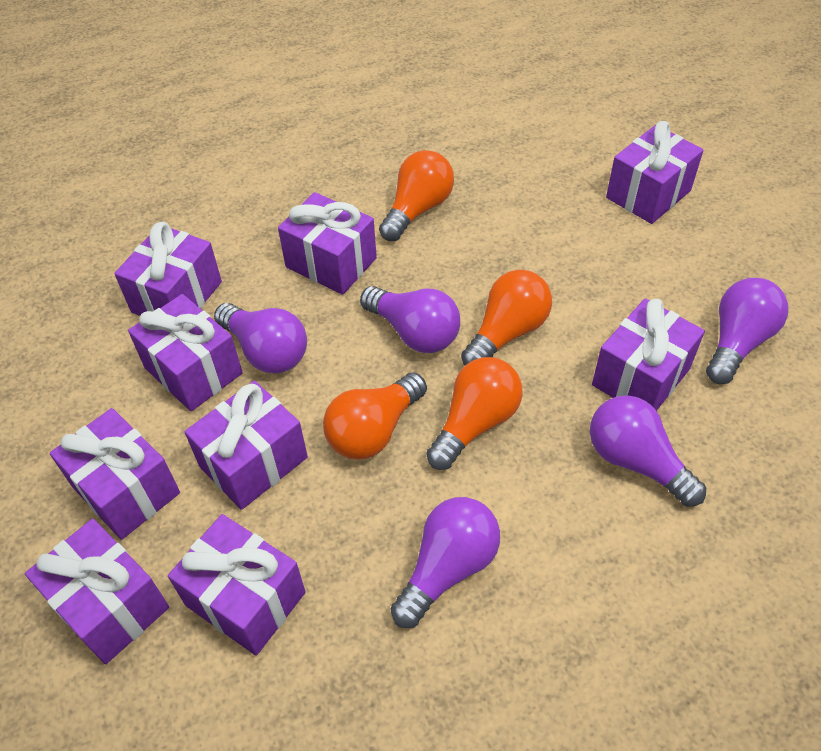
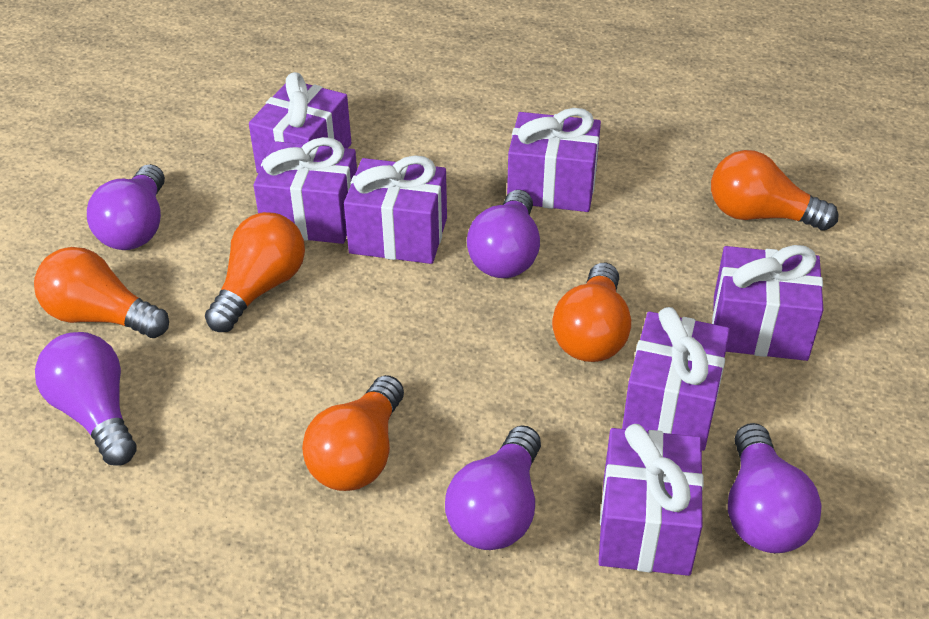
orange light bulb: [323,372,427,460] [379,150,454,241] [426,357,522,470] [461,270,552,365] = 4 -> [34,247,169,338] [205,212,305,332] [302,375,404,491] [552,263,631,362] [711,150,838,231] = 5
purple gift: [25,519,169,664] [50,408,180,540] [114,222,222,316] [128,294,243,411] [168,514,306,656] [185,381,308,510] [278,192,377,295] [592,298,705,411] [606,121,704,224] = 9 -> [249,72,351,173] [253,137,357,244] [344,155,447,264] [507,108,601,212] [598,424,704,576] [622,307,730,451] [712,245,824,361] = 7

